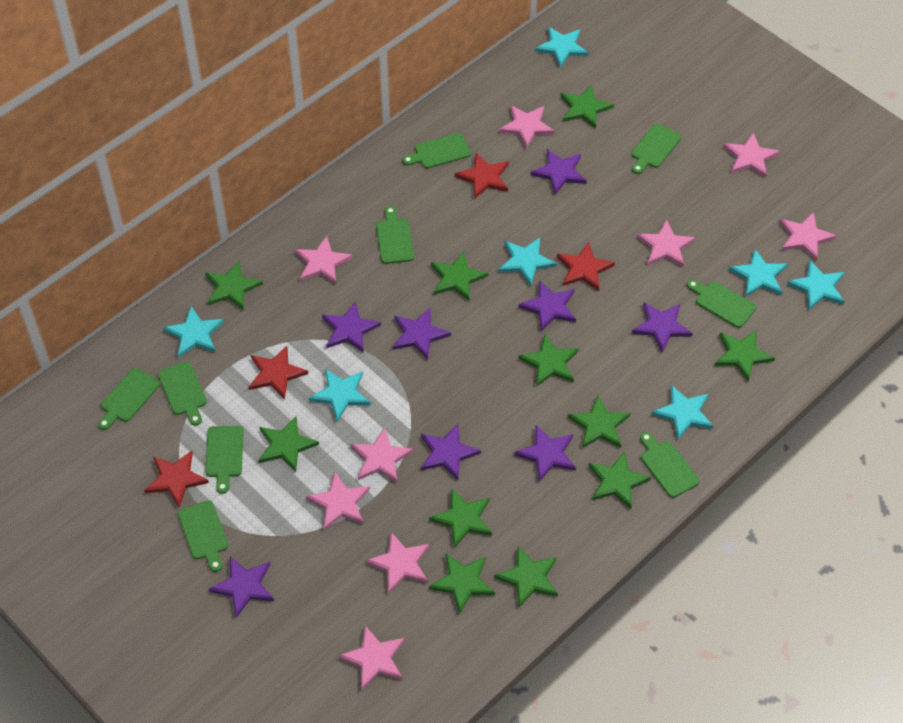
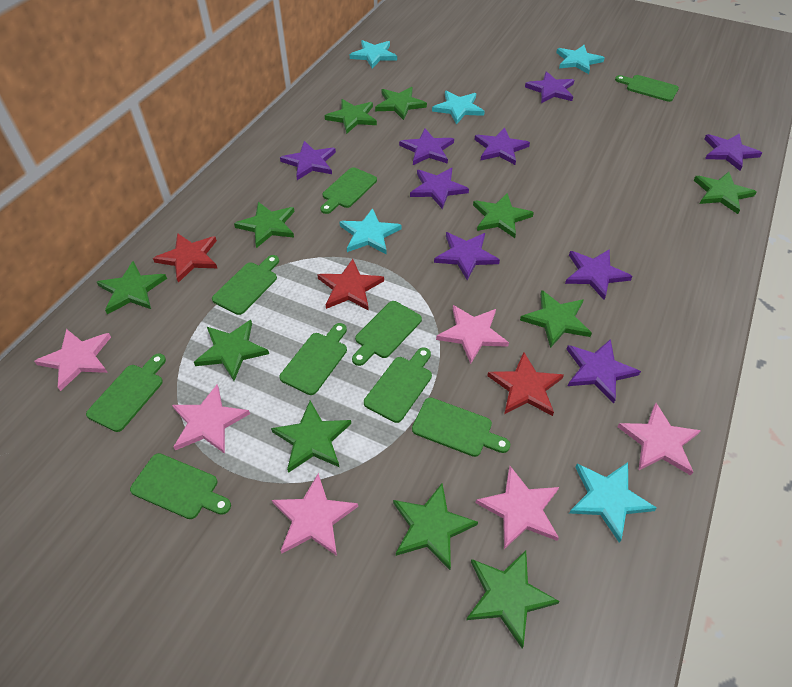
pink star: [295,236,353,284] [306,472,370,530] [339,625,404,691] [350,428,413,483] [366,532,429,593] [499,105,555,149] [637,219,695,267] [723,133,780,178] [780,212,837,261] = 9 -> [34,329,111,391] [172,385,250,454] [272,473,358,556] [436,305,509,364] [475,466,559,549] [618,403,701,475] = 6
purple star: [209,557,274,618] [322,301,381,353] [393,308,451,360] [421,424,481,480] [514,425,576,482] [518,280,576,332] [531,149,587,195] [632,302,693,352] = 8 -> [280,141,336,180] [399,129,454,165] [410,168,469,209] [434,232,500,280] [474,127,530,165] [525,71,574,103] [565,249,633,300] [567,339,641,404] [704,134,762,171] = 9
red star: [144,451,209,508] [249,346,308,400] [455,153,509,199] [557,242,615,291] = 4 -> [153,233,217,283] [317,259,384,311] [487,352,564,416] = 3
turquoise star: [163,306,224,358] [309,369,371,422] [499,238,557,286] [535,27,588,67] [652,385,713,440] [729,249,787,297] [787,260,845,311] = 7 -> [339,208,402,254] [350,40,397,68] [432,91,485,125] [556,45,604,74] [569,462,657,543] = 5

